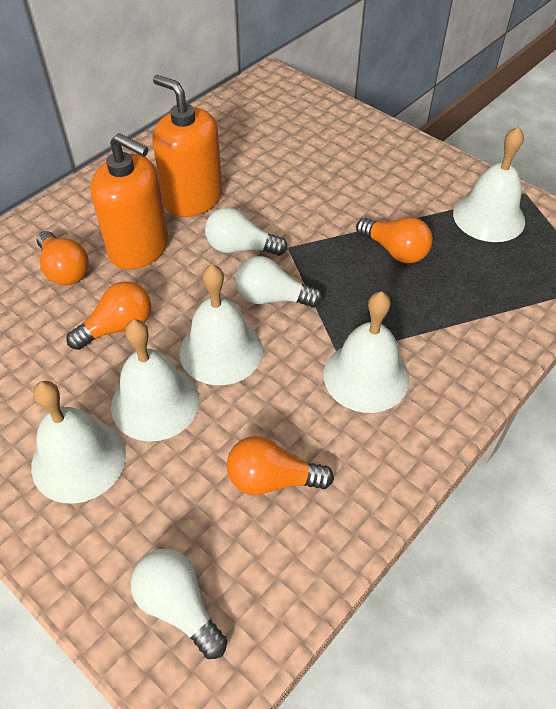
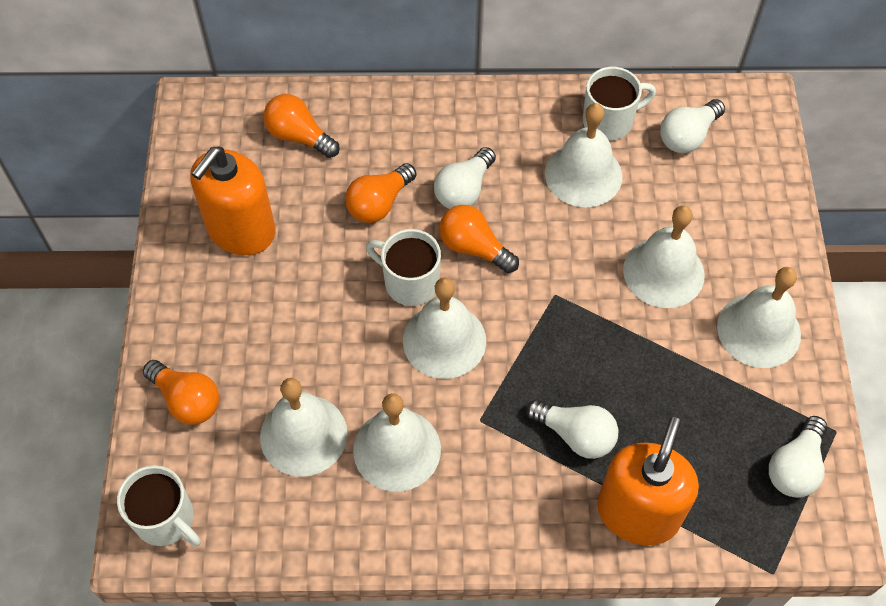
white bell: [31,381,126,504] [111,320,199,442] [179,264,263,385] [324,291,409,413] [453,126,525,242] = 5 -> [260,378,347,477] [353,393,441,492] [403,278,486,379] [545,103,622,207] [623,205,705,308] [717,267,801,368] = 6
white light bulb: [131,549,227,659] [205,207,288,256] [235,256,323,307] = 3 -> [434,147,496,209] [526,399,618,459] [660,99,725,153] [769,416,827,498] = 4
white mug: none = 0 -> [117,465,201,546] [366,229,441,306] [583,67,656,141] = 3

